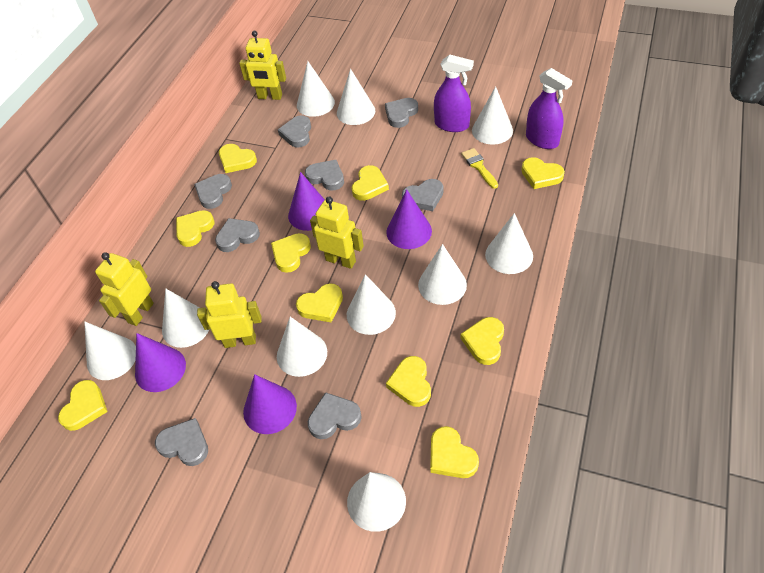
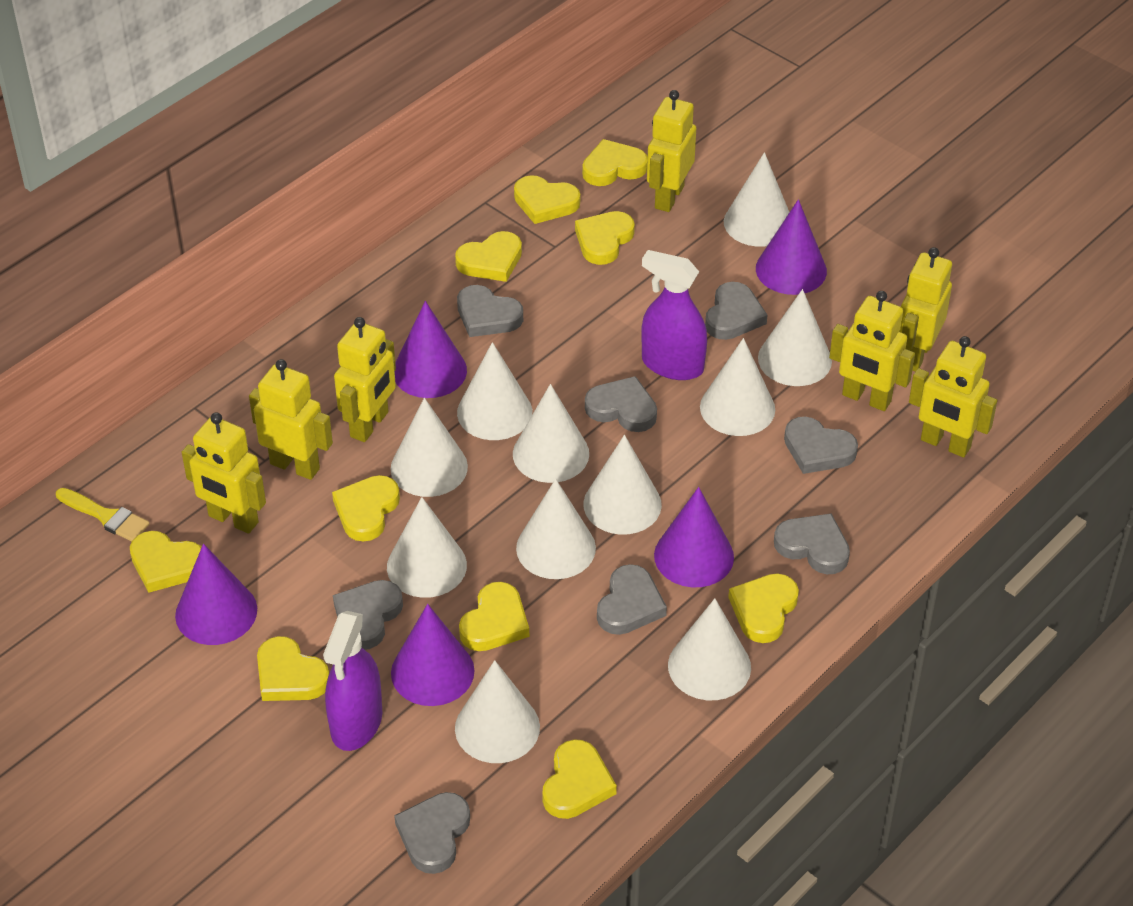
purple cone: [135,333,186,392] [243,374,297,434] [288,172,325,231] [386,189,432,249] = 4 -> [175,544,257,645] [391,604,475,706] [395,301,467,398] [654,487,734,587] [756,199,827,295] = 5
white cone: [84,322,136,380] [162,289,209,348] [277,317,327,377] [297,61,335,117] [337,69,375,125] [347,274,396,335] [347,472,406,532] [418,244,467,305] [472,86,513,145] [485,213,533,274] = 10 -> [387,497,467,598] [391,398,468,497] [455,660,540,763] [457,342,532,440] [513,384,589,483] [516,479,596,579] [583,435,662,534] [668,598,751,700] [700,338,775,436] [724,152,789,247] [758,289,832,386] = 11
yellow robot: [95,252,154,326] [197,281,262,348] [239,31,286,100] [310,196,364,269] = 4 -> [182,412,266,534] [249,359,333,480] [334,317,396,442] [647,90,696,212] [829,291,915,411] [899,247,952,372] [909,336,997,458] = 7

